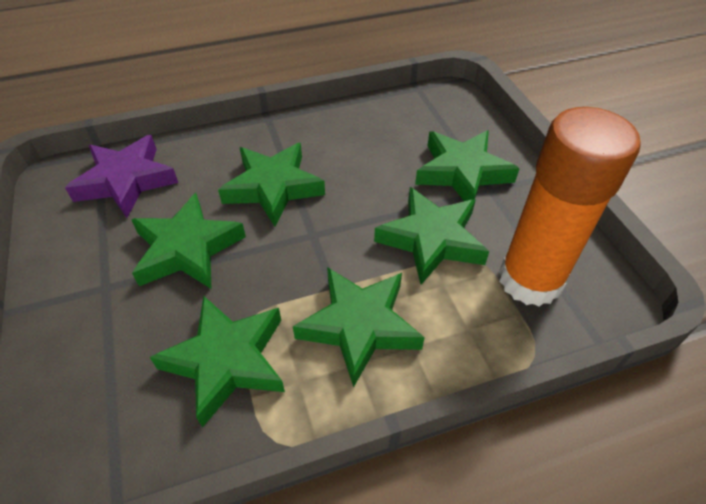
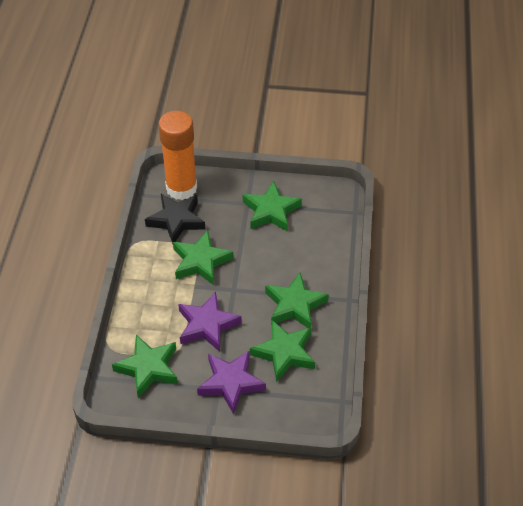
black star: none = 0 -> [145,194,206,244] = 1
green star: [131,193,246,289] [150,296,285,428] [218,143,325,226] [293,267,425,388] [374,187,489,285] [415,131,520,201] = 6 -> [112,335,178,398] [173,230,233,285] [243,181,302,232] [250,320,315,382] [265,273,329,328] = 5
purple star: [65,135,178,218] = 1 -> [178,292,242,352] [197,351,266,415] = 2

